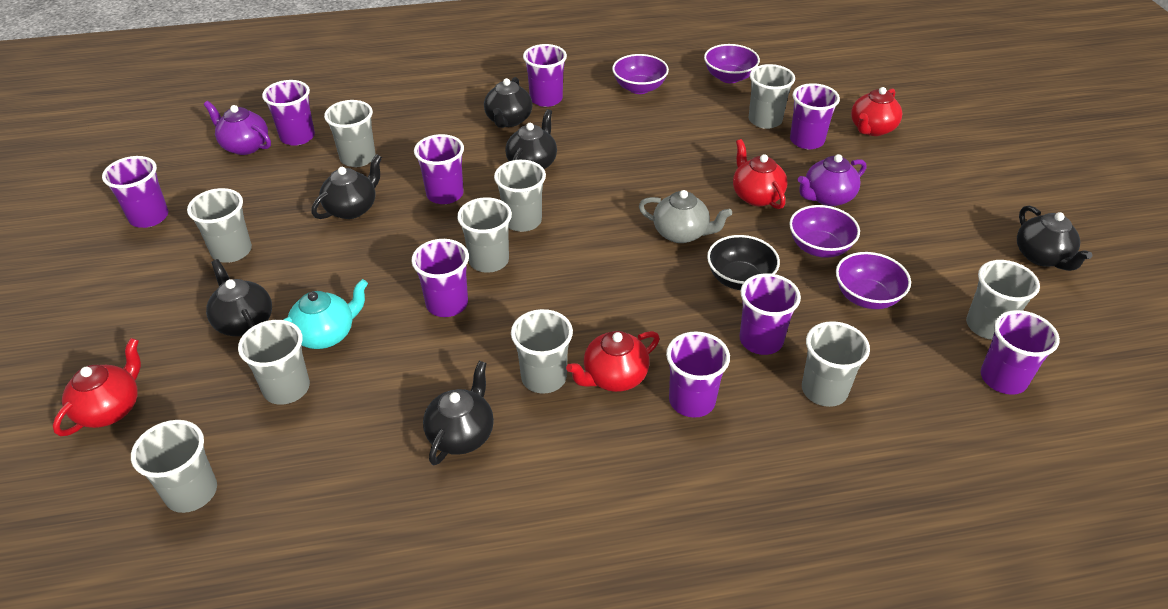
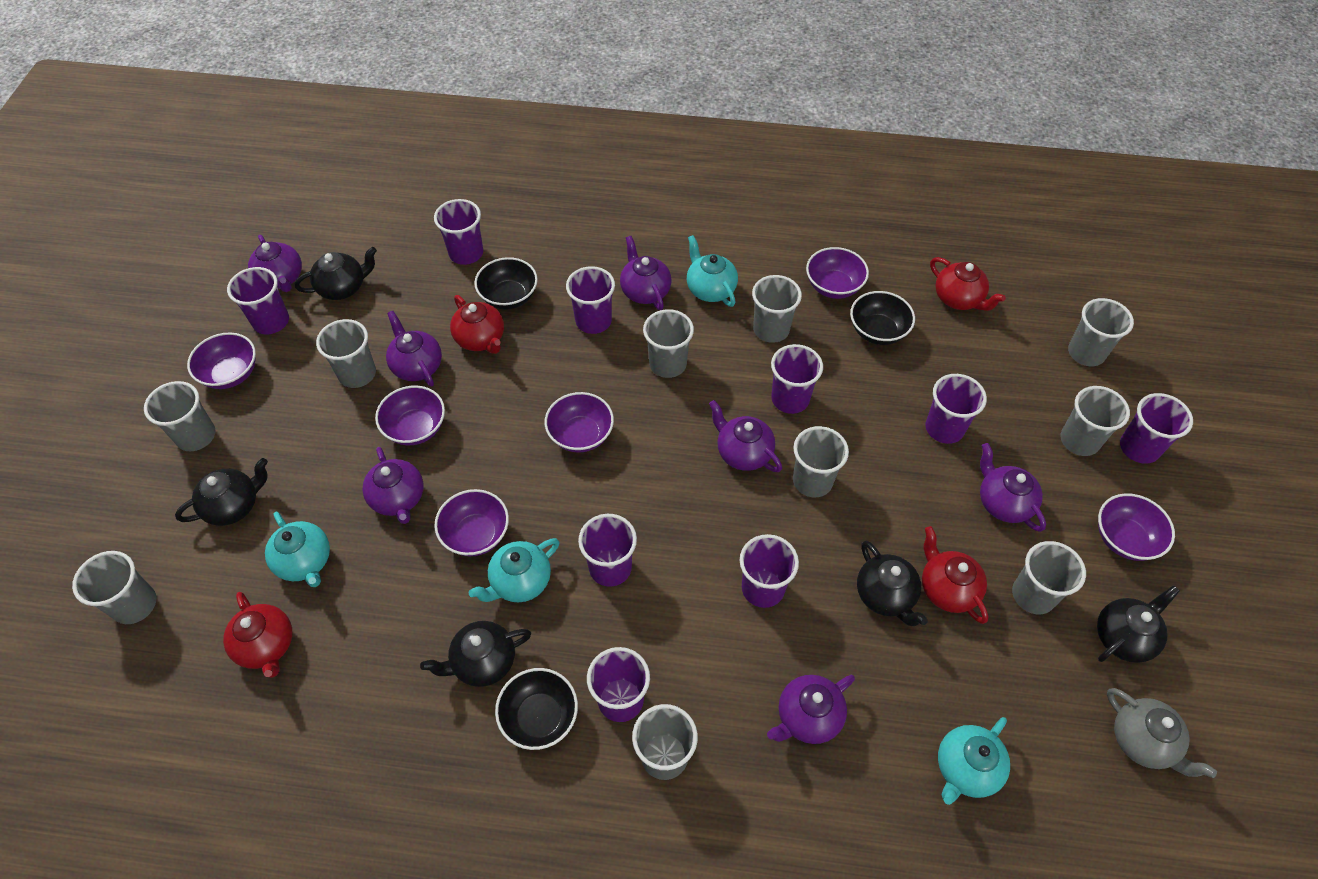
black bowl: [707,235,780,290] = 1 -> [474,257,538,310] [495,668,578,750] [850,291,915,345] = 3
black teapot: [206,259,272,336] [312,154,382,219] [423,361,494,465] [484,77,533,128] [505,109,557,169] [1017,206,1092,271] = 6 -> [175,458,268,526] [295,247,377,300] [420,621,531,687] [857,541,928,626] [1097,585,1180,663] = 5
purple bowl: [612,54,669,94] [704,44,760,83] [789,205,860,258] [836,252,911,309] = 4 -> [187,332,256,389] [375,385,445,445] [434,489,509,556] [545,392,614,453] [806,247,869,299] [1098,493,1175,561] = 6
purple teapot: [204,101,271,155] [797,154,866,206] = 2 -> [248,235,302,292] [362,447,424,524] [386,311,442,387] [620,236,672,310] [709,400,782,472] [767,675,855,744] [980,443,1046,532] = 7
turquoise teapot: [283,279,368,349] = 1 -> [265,512,330,587] [469,538,559,602] [687,235,738,307] [938,717,1010,805] = 4

